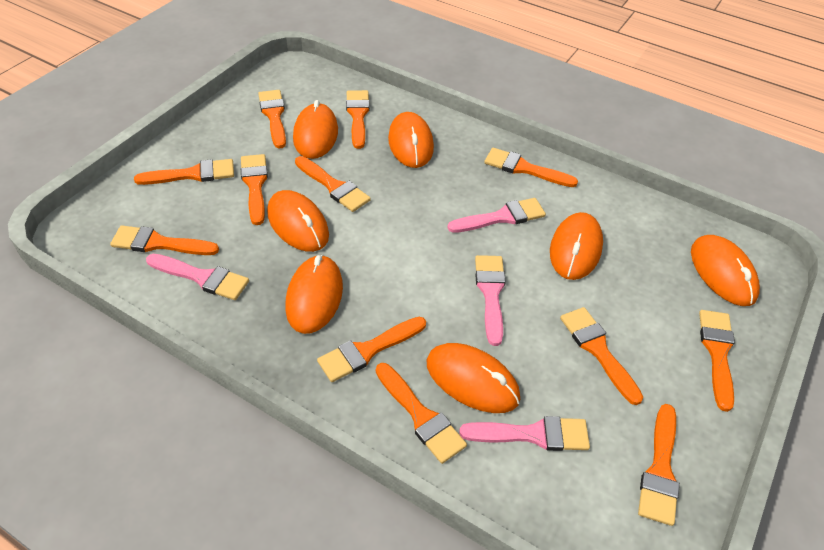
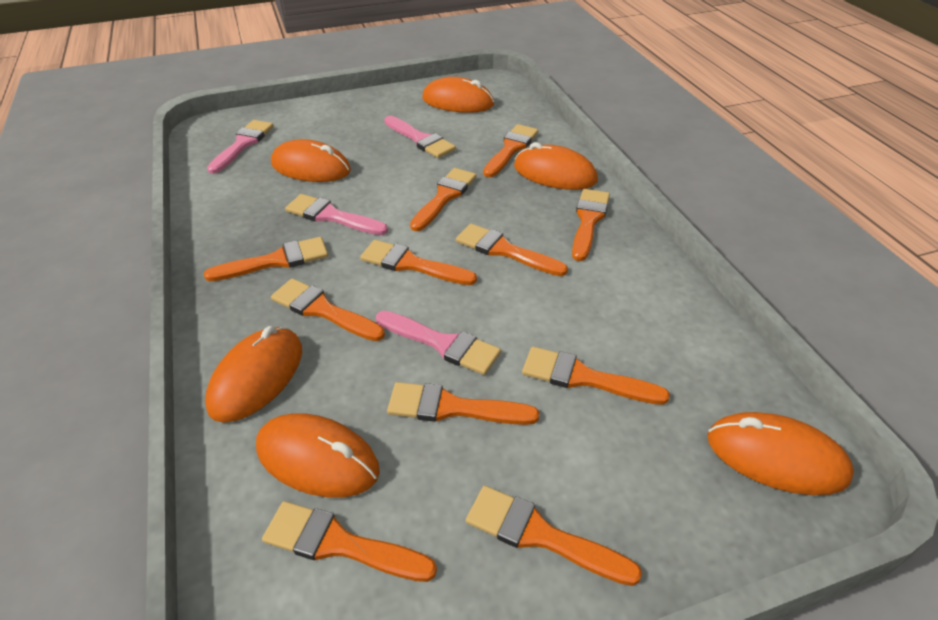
orange brush: [110,225,219,255] [134,159,234,185] [241,154,268,225] [258,90,286,149] [295,156,371,212] [317,317,426,382] [346,90,370,149] [376,363,467,464] [484,148,578,187] [560,307,643,405] [638,404,680,526] [699,310,735,412] = 12 -> [204,237,328,281] [262,501,437,582] [271,278,385,341] [360,240,477,285] [387,382,539,425] [410,168,477,231] [456,224,568,276] [466,486,642,586] [483,124,538,177] [522,346,670,405] [572,189,610,261] = 11
orange mouse: [267,190,329,252] [285,255,343,334] [293,100,338,159] [388,112,434,168] [427,343,520,413] [550,212,603,280] [691,235,760,306] = 7 -> [205,326,302,422] [256,413,380,498] [271,139,351,182] [422,77,494,113] [514,142,598,190] [707,412,854,495] = 6

